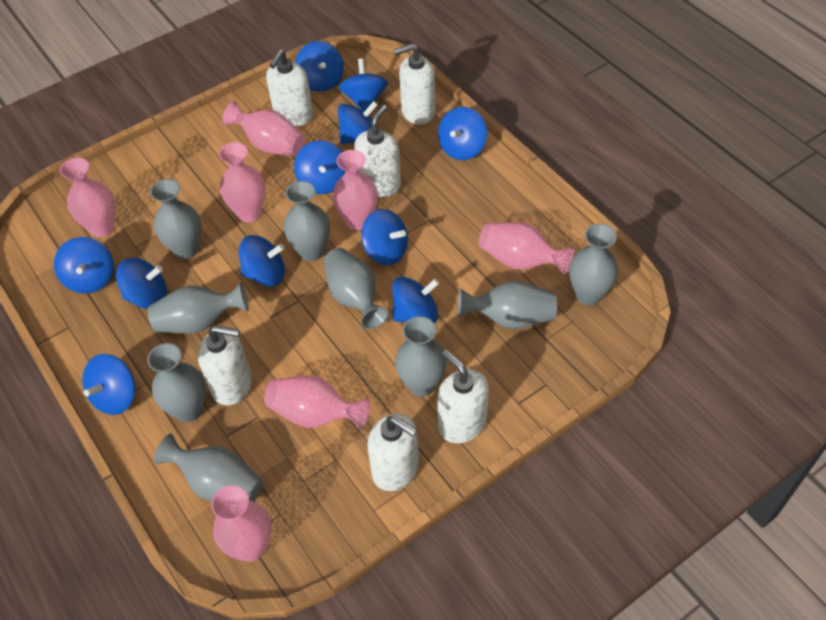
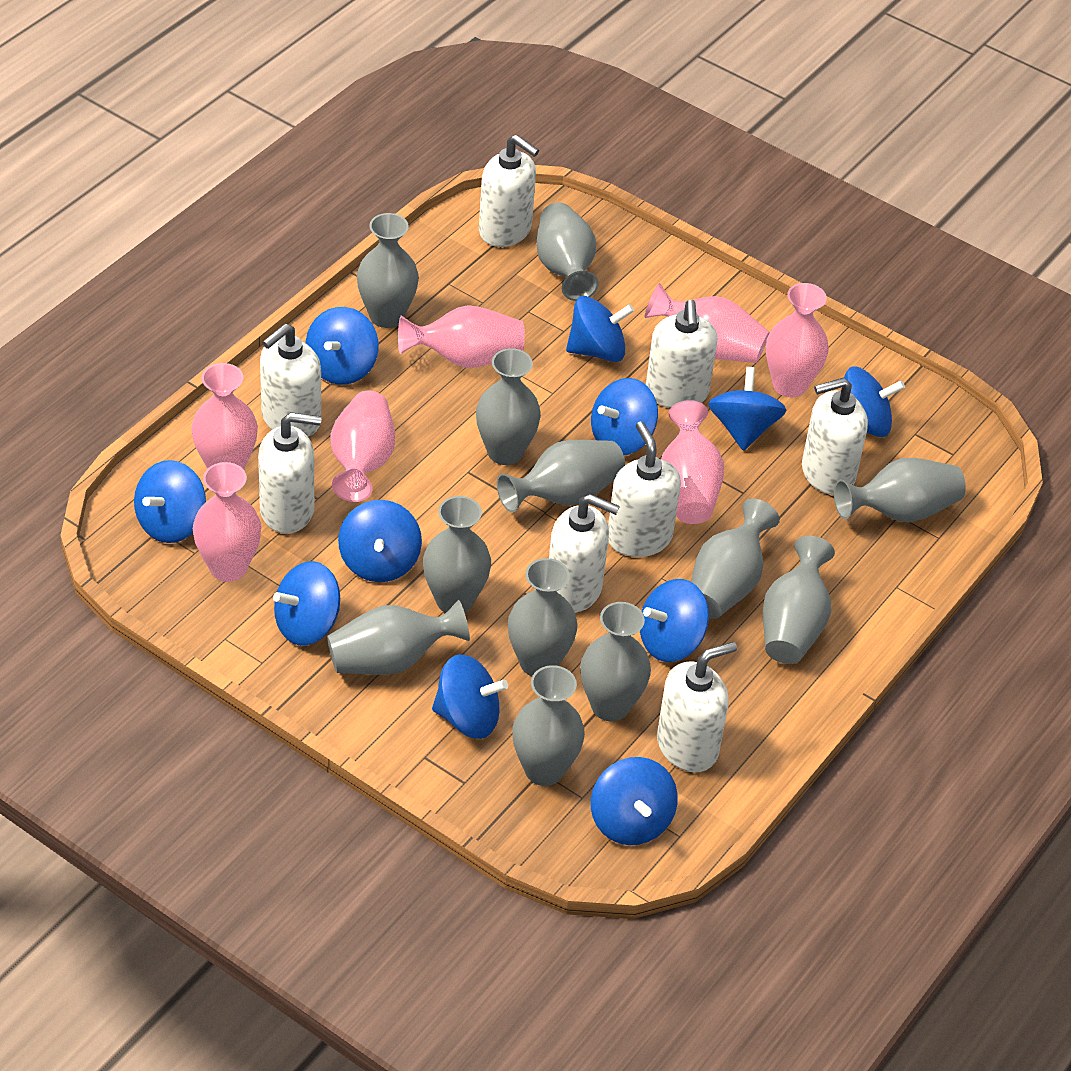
grey vase: [147,343,206,422] [148,282,249,334] [150,179,201,259] [154,434,263,502] [284,181,330,261] [324,248,389,329] [395,316,447,397] [458,281,557,329] [569,224,619,305] = 9 -> [327,600,470,675] [357,213,419,328] [423,496,491,613] [476,348,541,465] [497,440,625,513] [508,558,578,676] [512,665,585,786] [536,202,599,301] [580,602,651,721] [691,498,780,619] [763,536,835,664] [834,458,966,523] = 12
white soap dispenser: [198,325,252,405] [266,50,313,126] [354,105,401,197] [367,413,419,491] [394,43,435,125] [437,350,489,443] = 6 -> [258,412,322,534] [260,324,321,437] [479,135,539,247] [549,494,620,613] [608,421,681,557] [646,300,717,408] [657,642,737,772] [802,378,868,495] = 8

